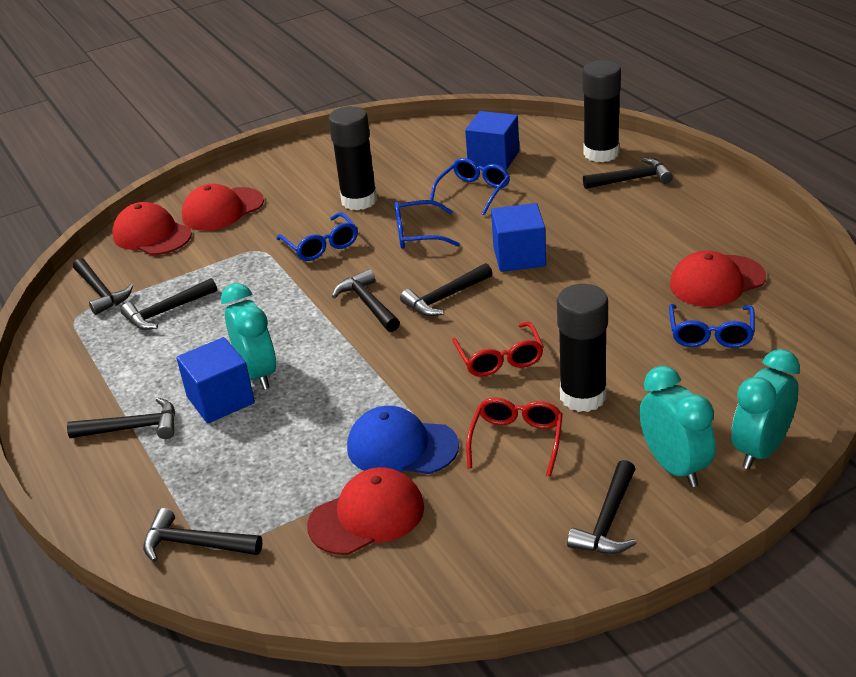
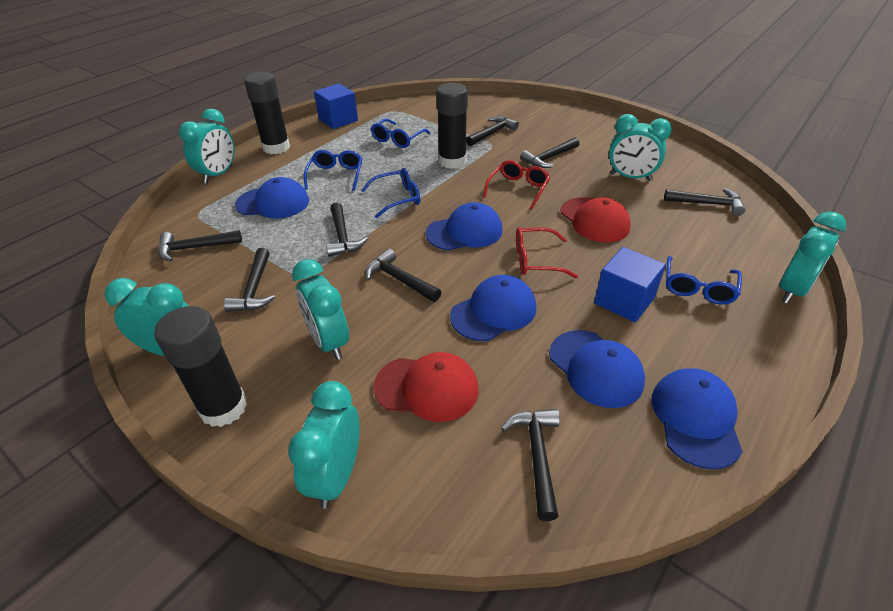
blue cap: [347,406,459,474] = 1 -> [235,177,309,219] [426,202,503,251] [450,275,537,341] [549,330,645,408] [652,368,743,469] = 5
blue cube: [176,337,255,424] [465,111,519,170] [491,203,546,272] = 3 -> [314,84,358,129] [594,247,666,322] = 2
red cap: [112,202,192,255] [182,184,264,231] [307,467,424,555] [670,251,766,307] = 4 -> [374,352,479,422] [561,197,631,242] = 2
turquoise clock: [221,283,276,390] [639,366,716,487] [731,349,800,469] = 3 -> [104,278,188,356] [179,109,235,183] [288,381,360,509] [292,259,349,360] [609,114,672,181] [779,211,847,304] = 6

